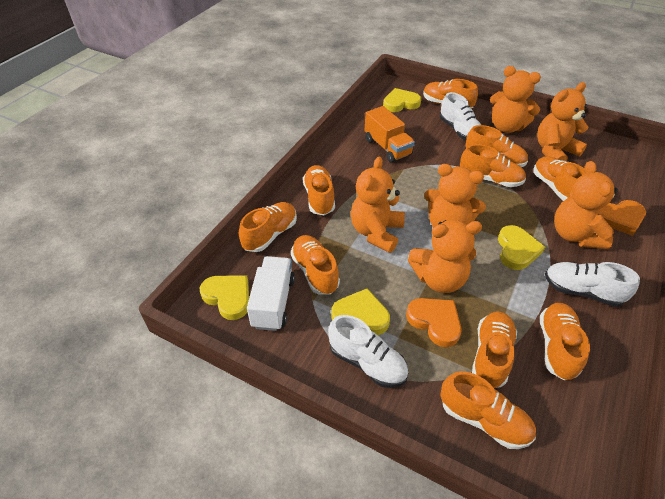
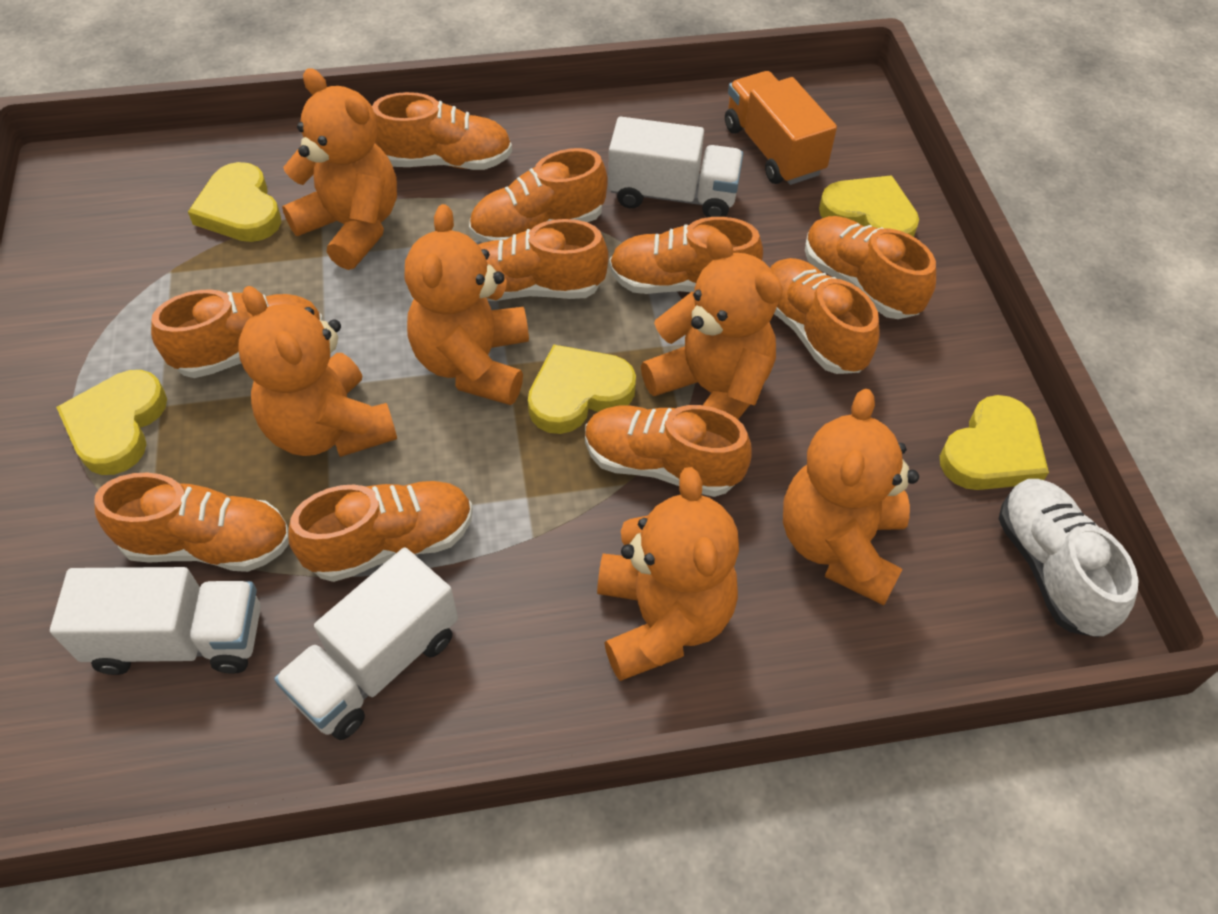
orange heart: [406,298,462,347] [600,200,646,236] = 2 -> none = 0
white shoe: [328,315,408,388] [440,92,481,140] [545,262,640,307] = 3 -> [999,479,1139,637] = 1
white truck: [247,256,295,331] = 1 -> [50,567,261,675] [274,547,458,740] [608,117,743,217] = 3
yellow heart: [200,275,249,320] [331,288,390,335] [383,88,421,112] [498,225,545,270] = 4 -> [56,370,167,475] [188,162,281,242] [528,344,636,434] [819,175,919,237] [940,395,1049,490] = 5

